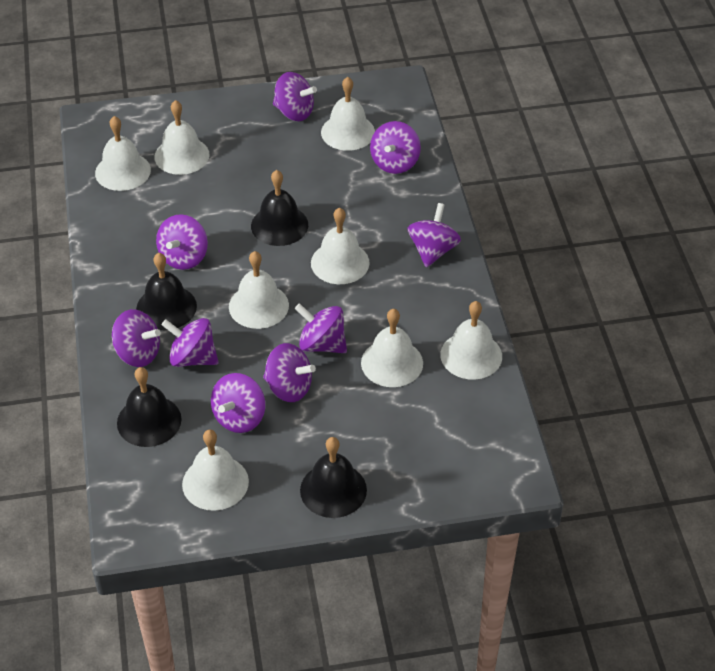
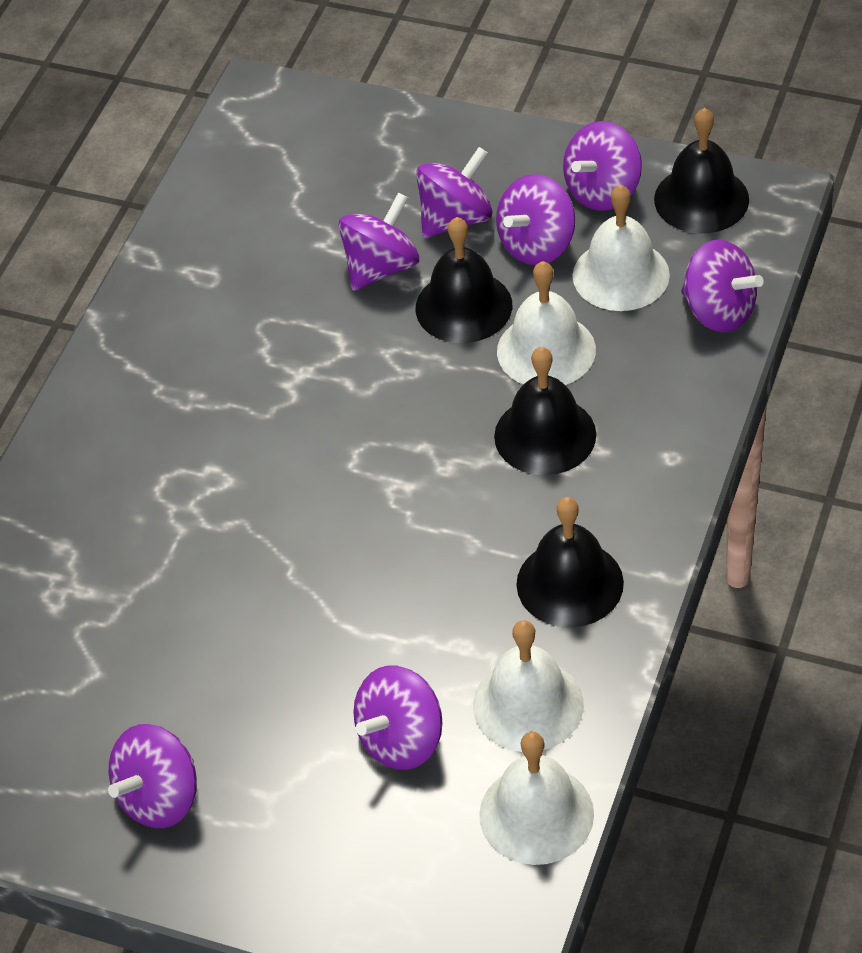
purple spinning top: [112,309,161,367] [156,214,208,270] [161,318,218,367] [211,373,266,433] [263,343,316,402] [273,72,317,121] [295,303,347,353] [370,121,421,174] [407,203,461,267] = 9 -> [108,724,197,828] [338,192,419,291] [353,665,443,770] [416,147,492,238] [496,174,575,265] [563,121,642,211] [681,239,764,333] = 7
white bell: [95,116,151,191] [154,100,210,175] [182,430,249,511] [229,251,289,329] [311,207,370,284] [321,77,375,151] [361,309,423,387] [440,301,502,380] = 8 -> [473,620,584,752] [479,732,594,865] [497,261,596,385] [572,185,670,311] = 4

